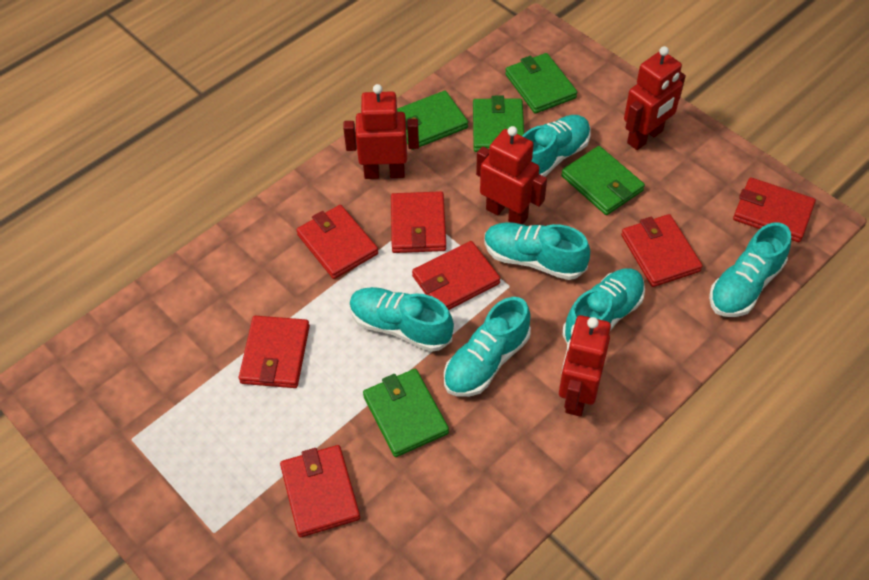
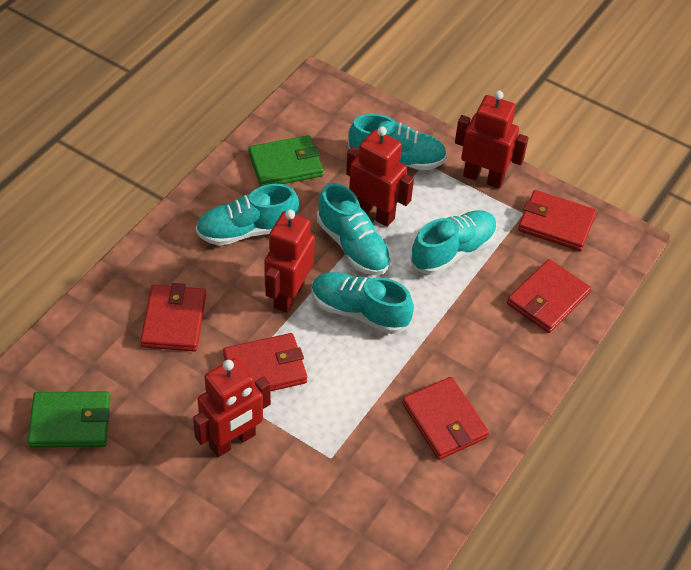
green wallet: [363,369,449,457] [397,91,468,150] [473,96,524,152] [505,53,577,114] [561,146,645,215] = 5 -> [28,391,110,448] [248,135,323,187] = 2
red wallet: [239,316,310,388] [280,445,360,537] [297,205,378,279] [391,191,446,253] [412,241,500,310] [621,214,702,287] [733,177,816,242] = 7 -> [140,283,206,352] [223,333,307,391] [402,377,489,460] [507,259,591,333] [518,190,596,251] = 5
turquoise shoe: [349,287,454,352] [444,297,531,397] [484,222,590,280] [522,115,591,177] [563,268,645,343] [709,222,791,317] = 6 -> [196,184,299,246] [312,272,414,334] [317,183,391,275] [348,114,447,170] [410,210,497,275] = 5

